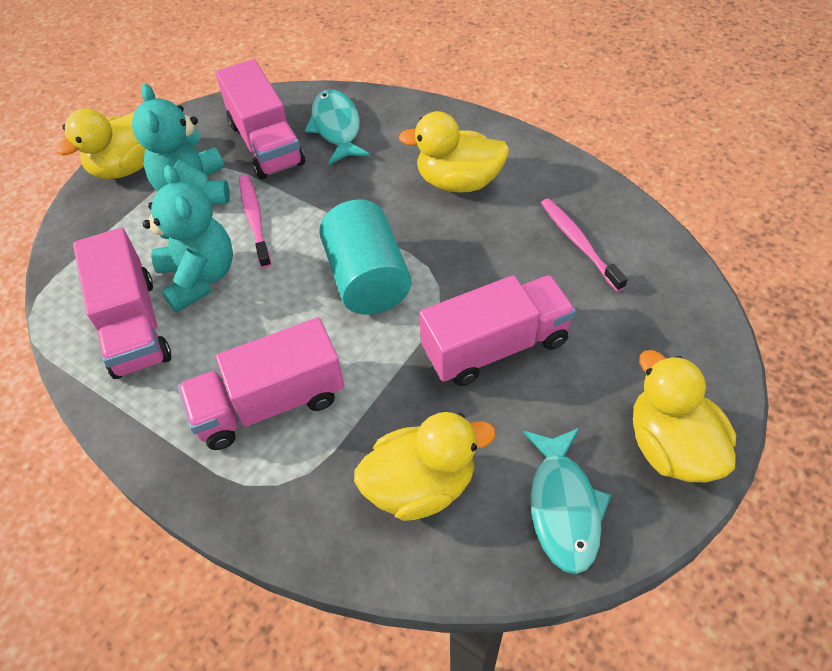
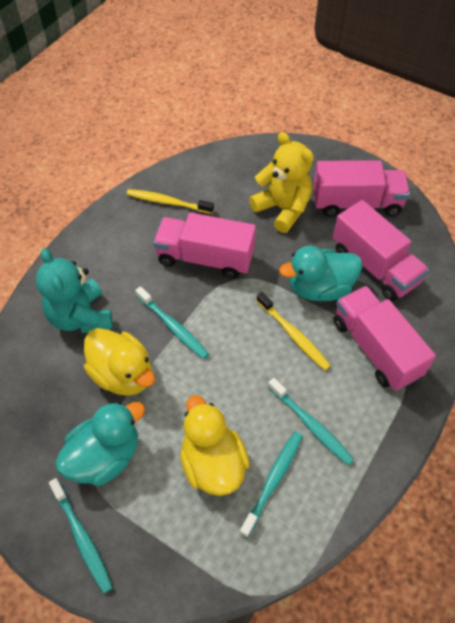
pink toothbrush: [239,175,271,268] [541,198,628,292] = 2 -> none = 0
turquoise cylinder: [319,199,412,314] = 1 -> none = 0
turquoise duck: none = 0 -> [55,402,145,486] [279,246,362,301] = 2
turquoise fish: [305,90,370,165] [523,428,611,574] = 2 -> none = 0
turquoise teddy bear: [132,84,230,205] [143,165,233,313] = 2 -> [36,248,113,333] = 1
turquoise toothbrush: none = 0 -> [49,478,113,593] [135,286,209,359] [239,431,303,538] [268,378,354,465] = 4
yellow duck: [55,108,146,179] [354,412,496,521] [399,111,509,193] [633,350,736,482] = 4 -> [84,328,155,396] [180,395,250,496] = 2
yellow teddy bear: none = 0 -> [249,132,314,233] = 1
yellow toothbrush: none = 0 -> [127,189,214,214] [256,292,331,370] = 2

